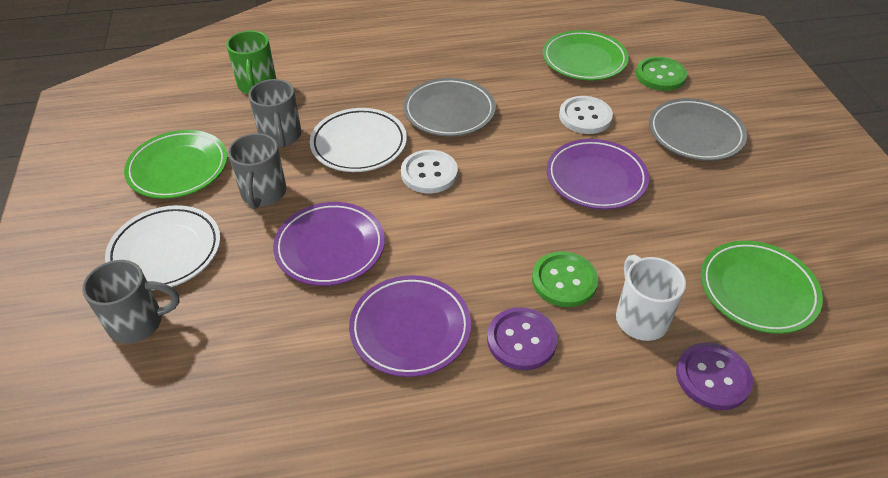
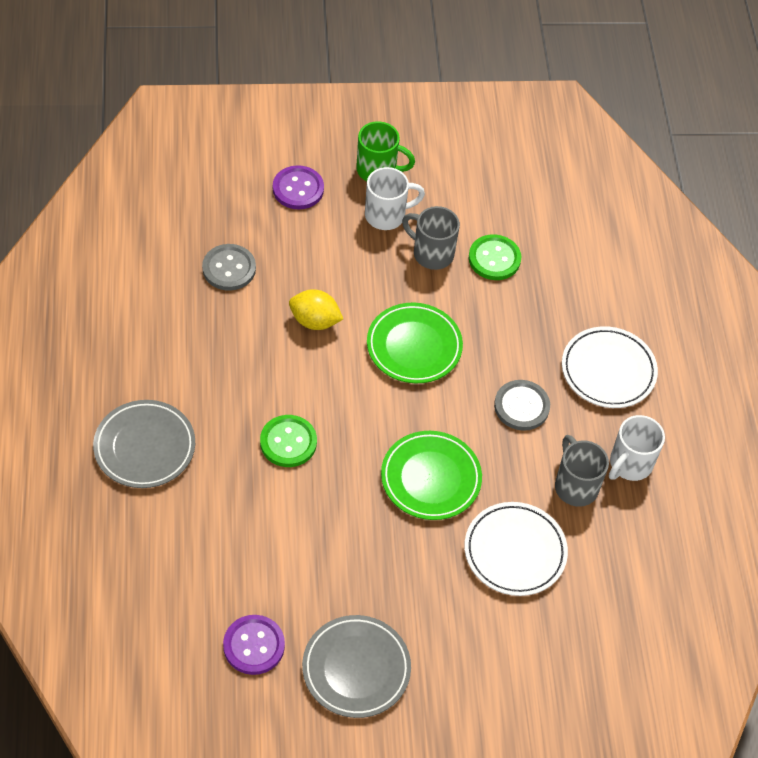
green plate: [124,130,227,199] [543,30,629,80] [701,241,823,334] = 3 -> [367,303,463,383] [381,431,482,520] = 2
grey button: none = 0 -> [202,244,256,291] [494,380,550,431] = 2
grey mug: [82,260,180,344] [228,133,286,209] [249,79,301,148] = 3 -> [402,206,460,270] [555,435,609,507] = 2
purple plate: [273,202,385,286] [349,275,471,377] [547,139,649,210] = 3 -> none = 0
white button: [401,150,458,193] [559,96,613,134] = 2 -> none = 0
white mug: [616,255,686,341] = 1 -> [365,167,425,230] [609,415,665,481] = 2
yellow lemon: none = 0 -> [289,289,343,330] = 1

